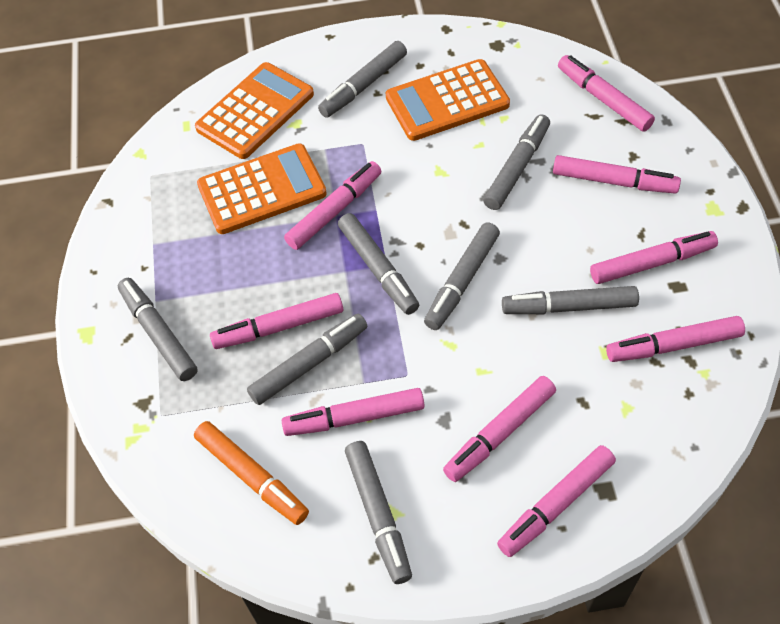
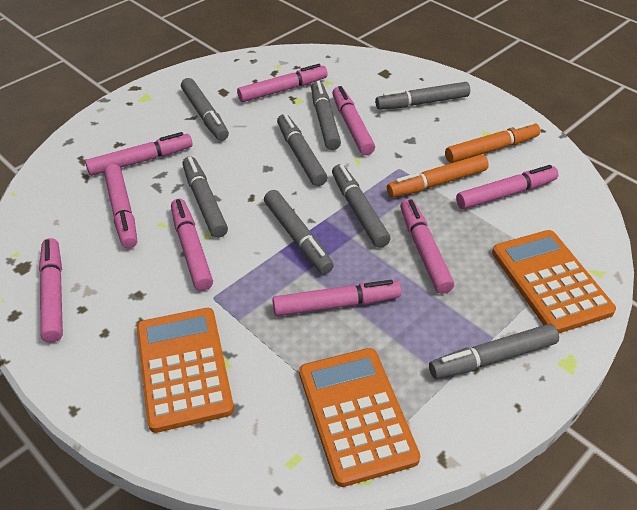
orange marker: [194,421,309,525] = 1 -> [387,155,489,198] [445,121,540,163] = 2

